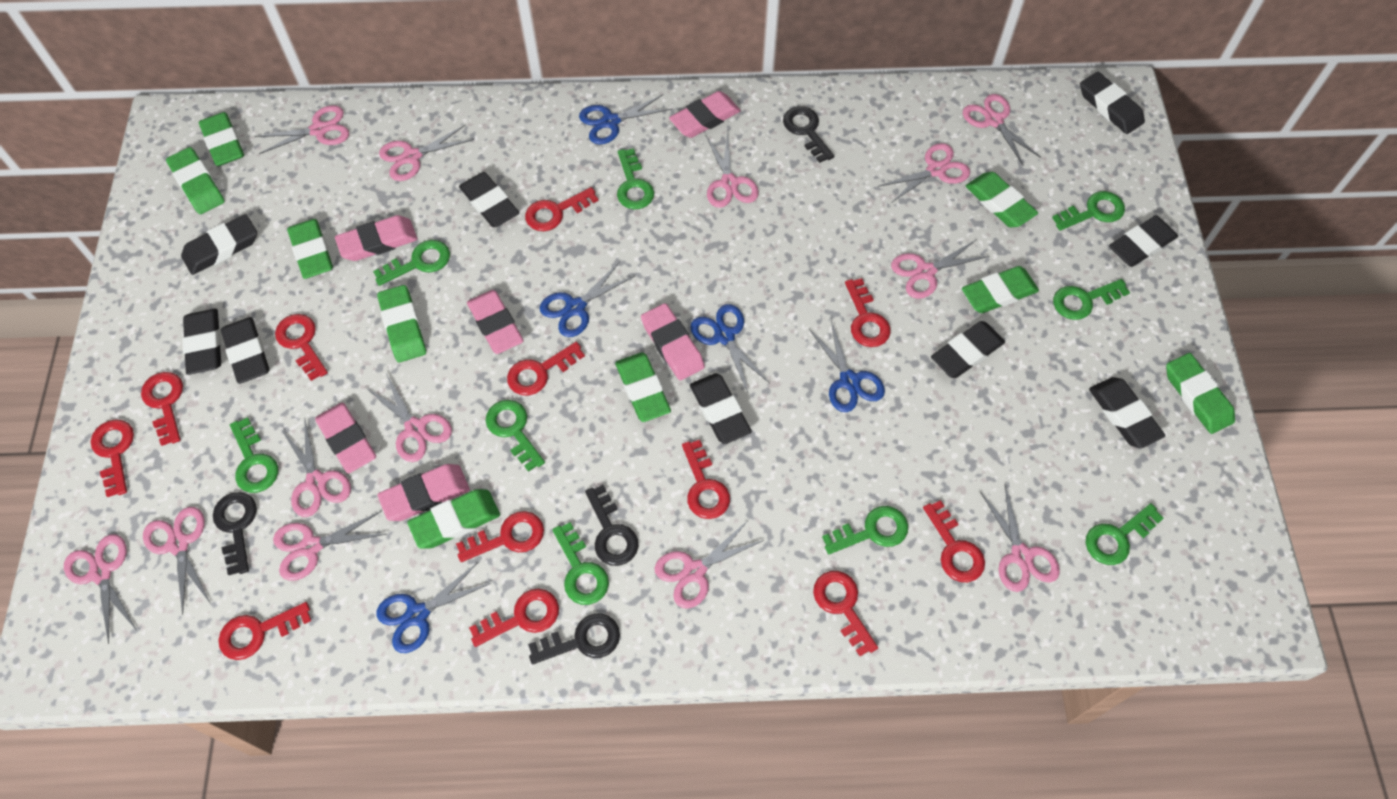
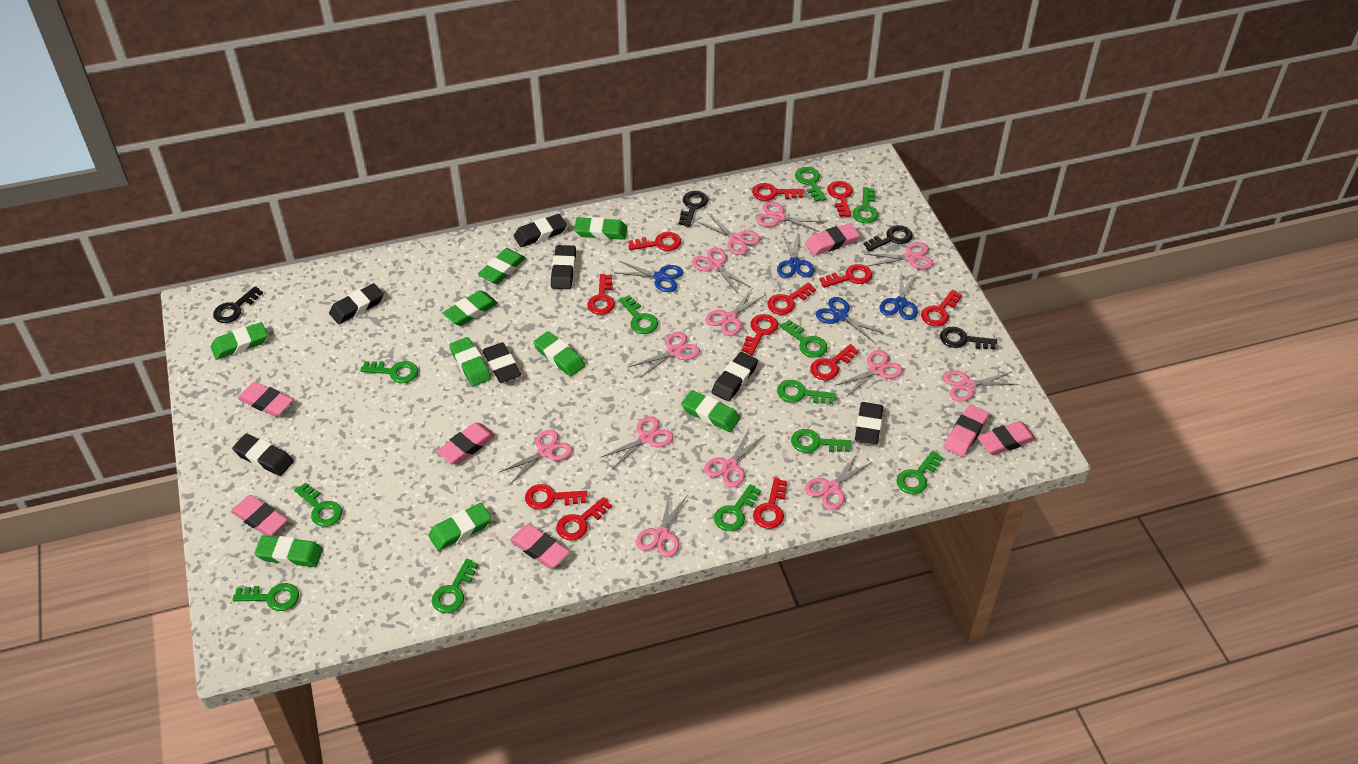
black eraser: [181,214,257,275] [182,309,221,375] [221,317,269,384] [459,172,519,227] [690,373,752,444] [931,321,1005,378] [1080,72,1145,134] [1089,377,1165,448] [1109,215,1178,267] = 9 -> [232,434,294,476] [329,283,384,324] [482,342,521,383] [514,214,567,247] [551,245,576,289] [712,352,758,401] [855,402,883,444] = 7
blue scissors: [376,562,491,653] [540,262,635,337] [579,94,672,144] [690,304,769,392] [809,321,885,412] = 5 -> [617,261,683,292] [777,232,814,278] [816,297,884,342] [879,272,918,320] = 4
green key: [230,417,278,493] [373,240,450,286] [485,400,545,472] [552,522,609,605] [617,148,654,209] [822,506,908,554] [1052,191,1125,231] [1053,279,1130,320] [1086,503,1164,565] = 9 -> [232,583,299,611] [294,482,342,527] [360,361,418,383] [432,559,478,613] [619,295,658,334] [714,484,761,531] [777,380,836,404] [780,320,828,358] [791,429,852,453] [795,167,826,202] [853,187,878,223] [896,451,943,494] = 12
pink eraser: [315,403,376,473] [335,215,418,261] [378,464,470,521] [467,290,524,354] [641,303,705,380] [669,91,741,138] = 6 -> [231,495,288,536] [238,382,293,417] [437,422,496,464] [510,524,570,568] [805,223,859,255] [944,405,989,457] [977,421,1036,455] = 7

